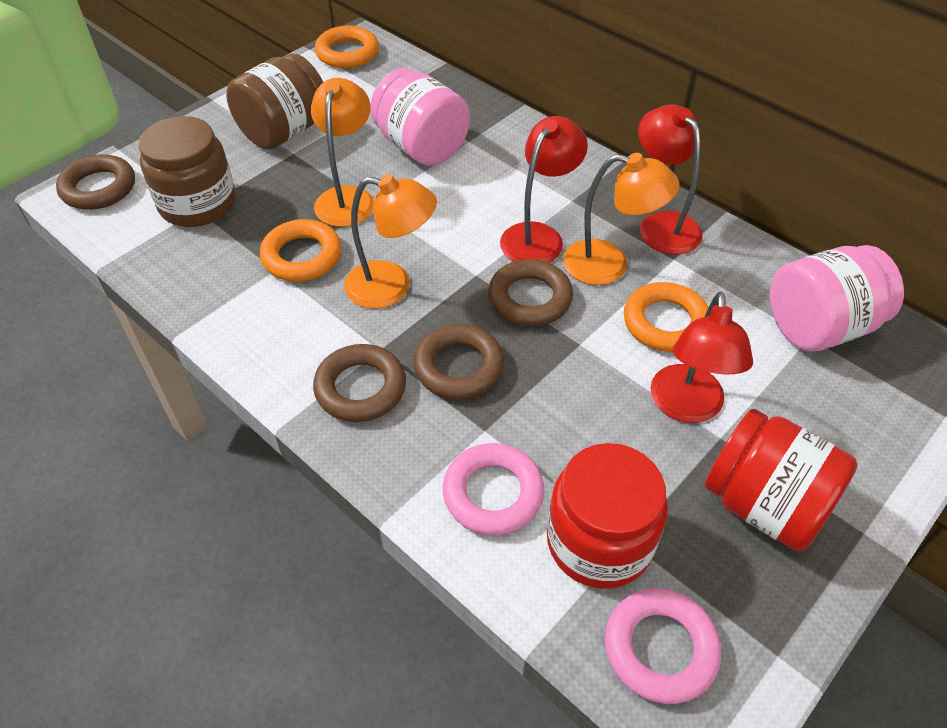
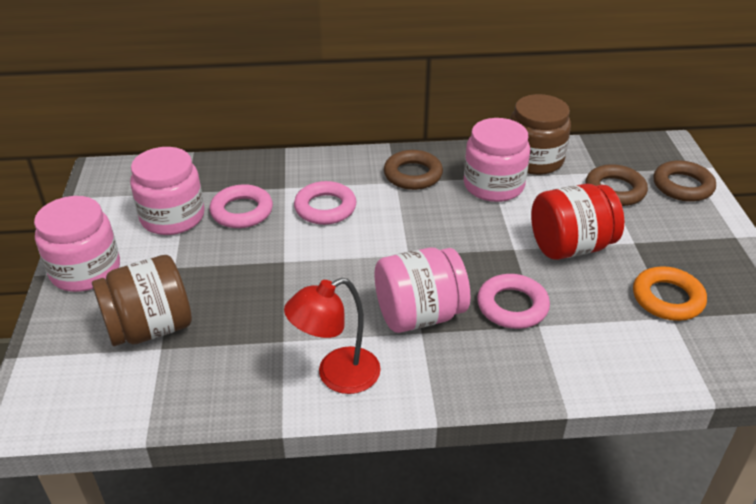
brown ring: [56,154,135,210] [313,344,406,422] [413,324,504,399] [488,259,573,326] = 4 -> [384,150,443,190] [585,164,648,206] [653,160,716,202] = 3
orange lamp: [311,78,374,227] [344,174,437,309] [563,153,679,285] = 3 -> none = 0
orange ring: [260,219,342,282] [315,26,379,68] [624,282,709,352] = 3 -> [633,266,707,321] = 1
pink jar: [370,68,470,166] [770,245,904,352] = 2 -> [34,196,120,292] [130,147,204,235] [375,248,470,333] [464,118,530,202] = 4
pink ring: [443,443,544,536] [605,588,721,704] = 2 -> [210,184,273,228] [294,181,356,225] [477,274,550,329] = 3
red jar: [547,443,668,589] [705,409,858,551] = 2 -> [531,184,624,260] = 1
red lamp: [500,116,588,263] [638,105,703,255] [650,292,753,423] = 3 -> [284,278,381,394] = 1

